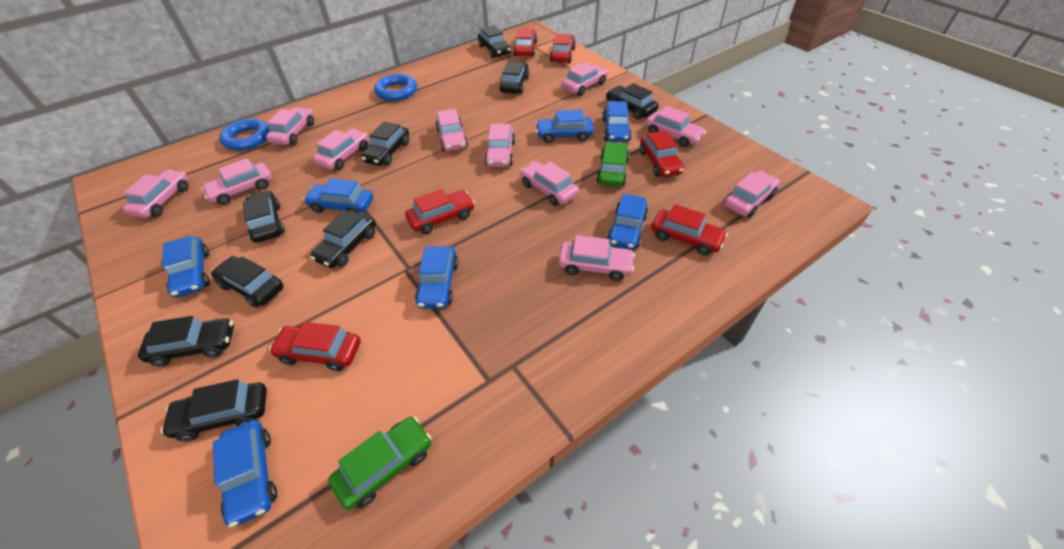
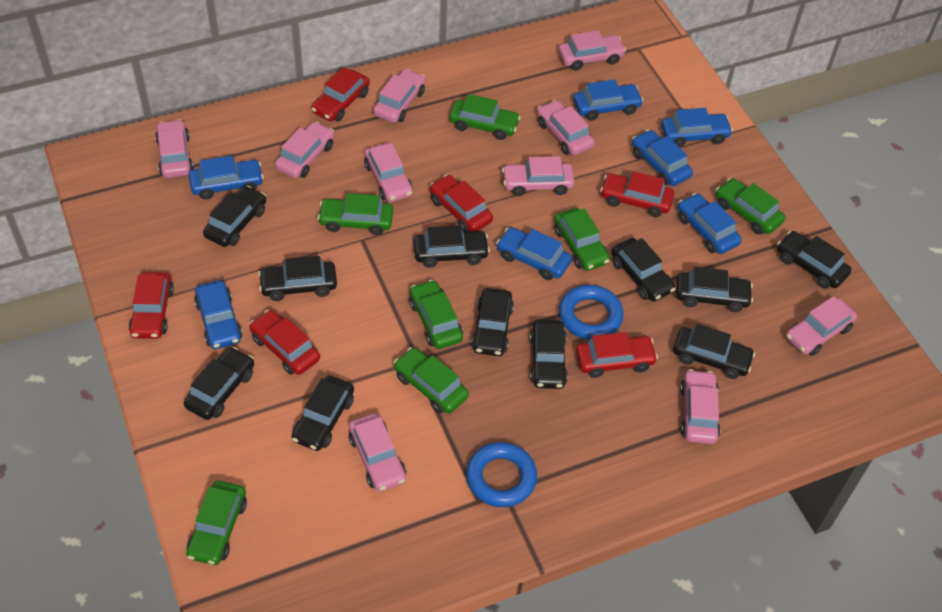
black car: [138,316,234,367] [160,379,267,441] [211,256,284,308] [243,191,285,243] [310,210,376,268] [361,121,409,166] [478,25,511,58] [499,62,529,94] [606,83,659,119] = 9 -> [184,347,254,420] [203,186,266,247] [258,256,337,301] [291,375,354,451] [413,225,490,268] [471,288,514,356] [530,320,568,389] [611,238,675,302] [673,324,755,379] [676,267,753,312] [777,231,852,289] = 11
green car: [328,417,431,510] [596,142,630,187] = 2 -> [186,481,247,565] [318,193,393,235] [394,347,469,414] [410,280,463,349] [449,94,521,140] [554,208,610,271] [716,178,785,234] = 7
pink car: [123,170,189,218] [201,158,272,205] [266,107,314,145] [313,129,369,170] [435,109,468,151] [484,124,515,167] [520,161,579,206] [558,235,635,281] [562,62,608,96] [646,106,706,147] [724,171,780,217] = 11 -> [155,119,193,178] [275,122,334,178] [349,413,406,492] [364,143,413,202] [373,69,426,123] [502,156,575,196] [537,100,594,155] [558,30,626,71] [680,369,721,444] [786,296,857,356] = 10

